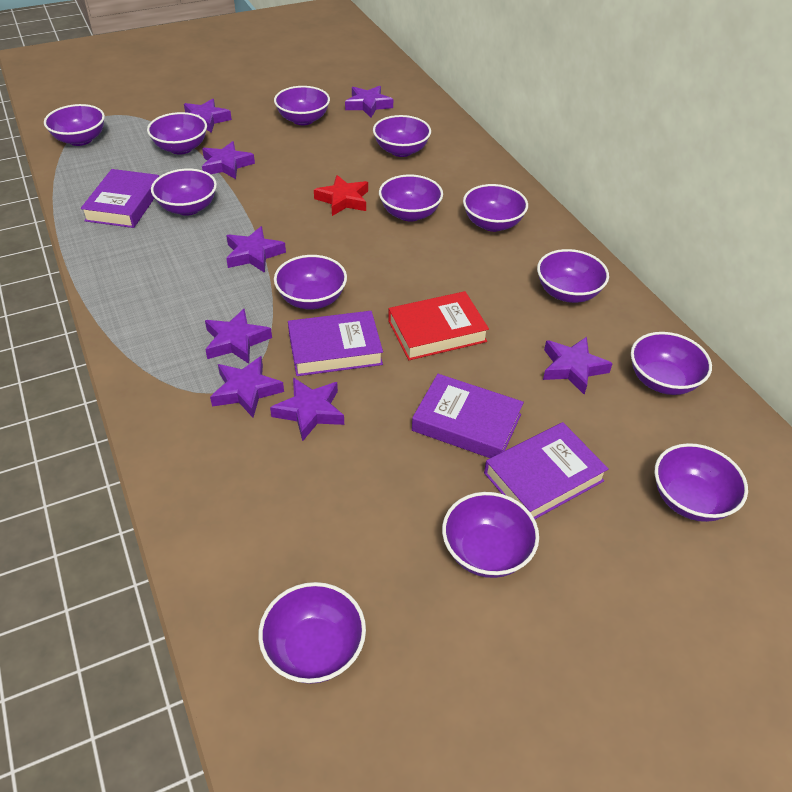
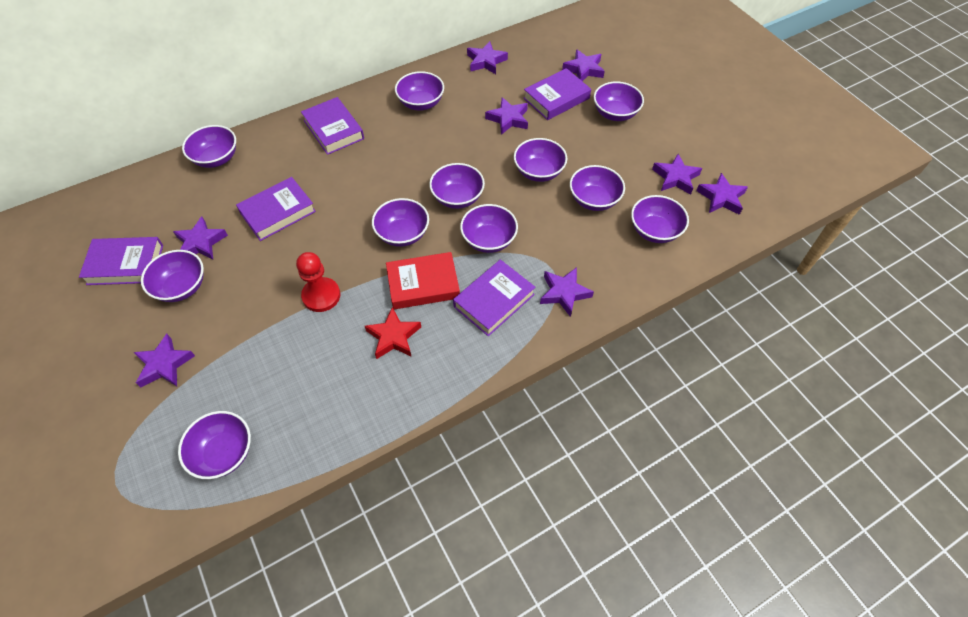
purple book: [81,169,159,228] [288,311,383,376] [412,374,524,458] [484,422,609,519] = 4 -> [79,237,163,285] [236,177,316,241] [301,97,364,155] [453,259,535,336] [524,68,591,120] = 5
purple bowl: [44,104,105,146] [147,112,207,155] [151,168,217,216] [258,582,366,684] [274,86,330,125] [274,255,347,310] [373,115,431,157] [379,175,443,222] [442,492,539,578] [463,184,528,232] [537,249,609,303] [631,332,712,395] [655,443,748,522] = 13 -> [141,250,204,302] [178,411,251,479] [182,125,236,168] [372,198,429,247] [395,71,444,111] [429,163,485,209] [460,204,518,253] [514,138,567,182] [570,165,625,211] [594,81,644,121] [631,195,689,243] = 11
red pawn: none = 0 -> [296,252,340,312] = 1

